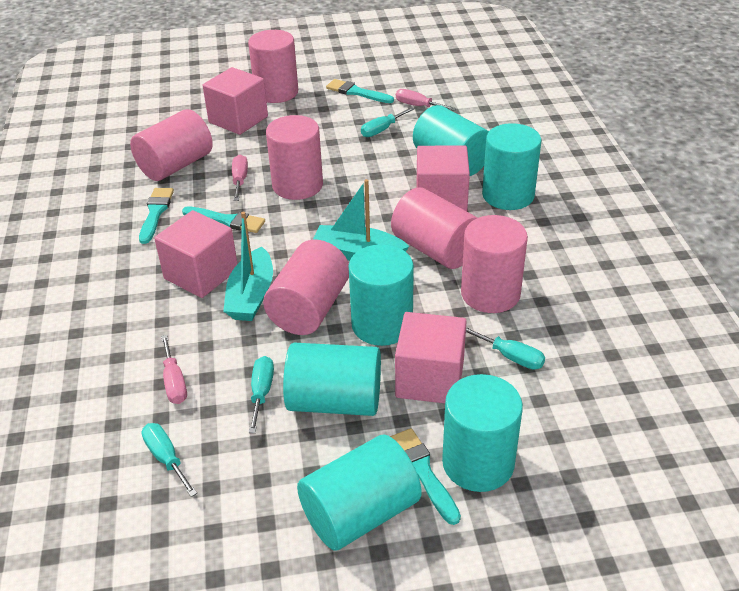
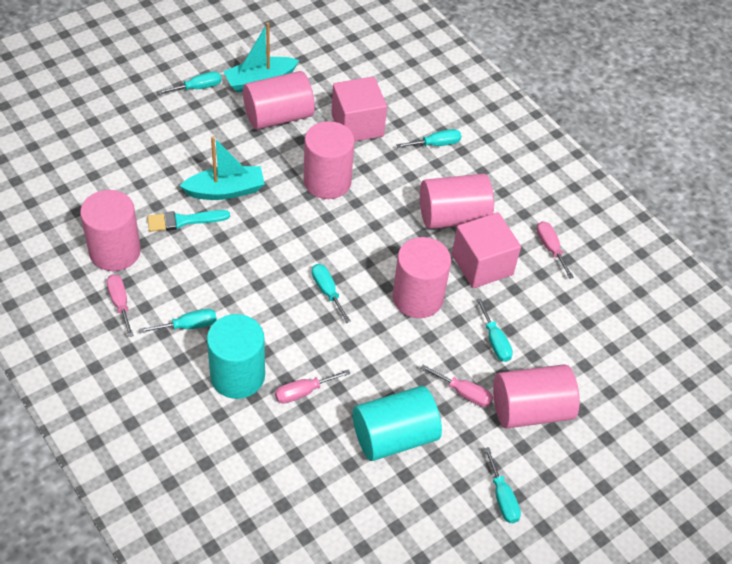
pink cube: [154,210,238,298] [203,67,268,135] [395,312,466,403] [417,145,470,211] = 4 -> [331,76,387,141] [452,213,521,288] = 2
pink screwdriver: [161,335,187,404] [232,155,248,201] [396,89,457,111] = 3 -> [107,274,134,337] [275,369,351,404] [420,365,493,407] [537,221,574,279] = 4
turquoise brush: [139,188,174,244] [182,206,265,233] [326,79,394,103] [390,428,461,525] = 4 -> [147,210,230,232] = 1
turquoise cylinder: [283,343,381,416] [297,435,422,550] [349,244,414,346] [413,105,489,176] [442,374,523,492] [482,123,541,210] = 6 -> [207,314,265,399] [353,386,442,461] = 2
turquoise screwdriver: [141,423,197,497] [249,356,274,433] [361,107,414,137] [466,327,545,370] = 4 -> [139,309,217,333] [157,71,222,95] [312,264,351,323] [396,129,461,148] [476,298,513,362] [484,447,521,523] = 6

